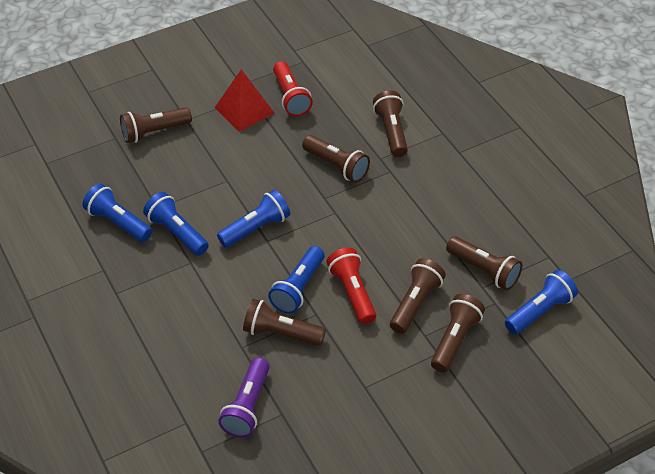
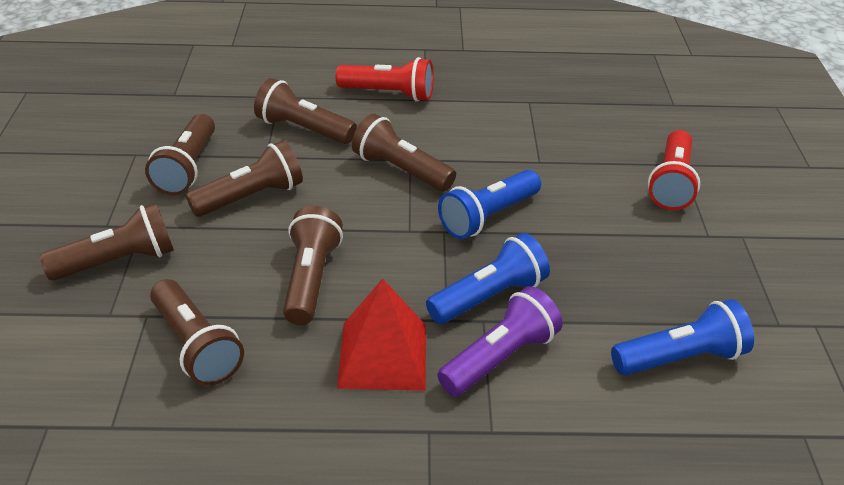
blue flashlight: [82,184,152,242] [143,192,209,256] [217,190,290,248] [268,246,325,314] [505,270,578,334] = 5 -> [426,233,550,324] [438,170,541,239] [611,299,754,375] = 3

